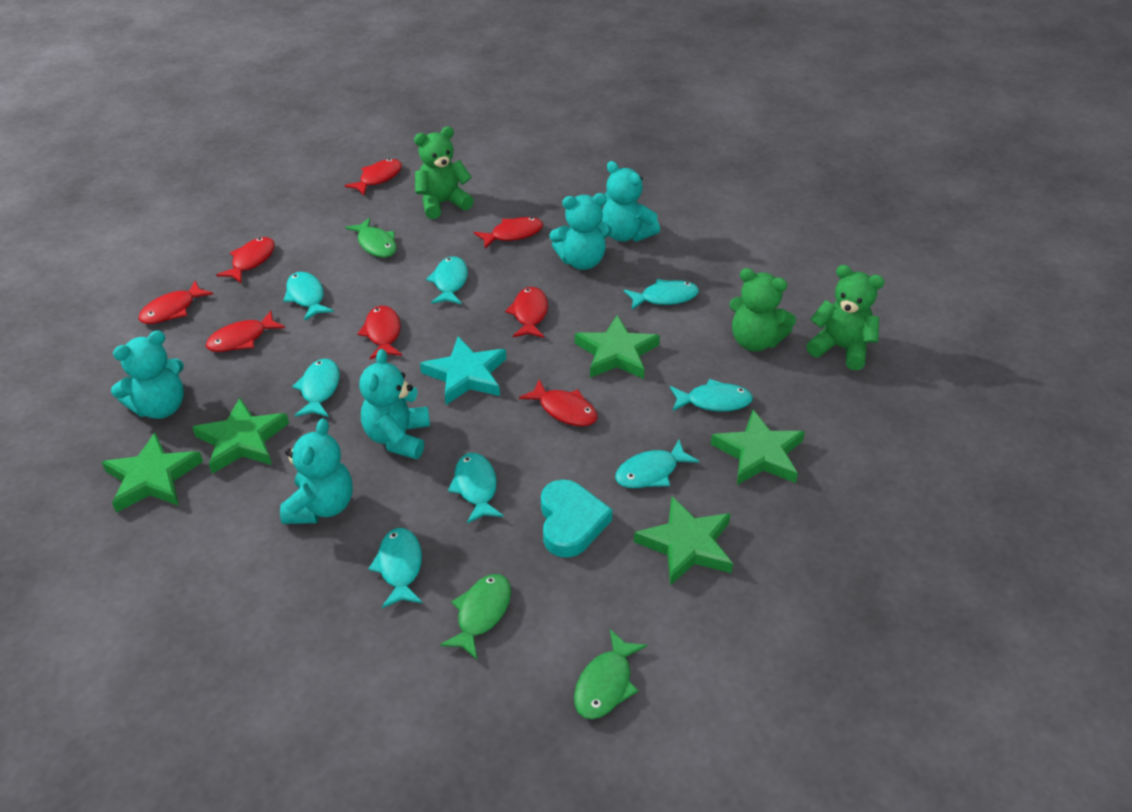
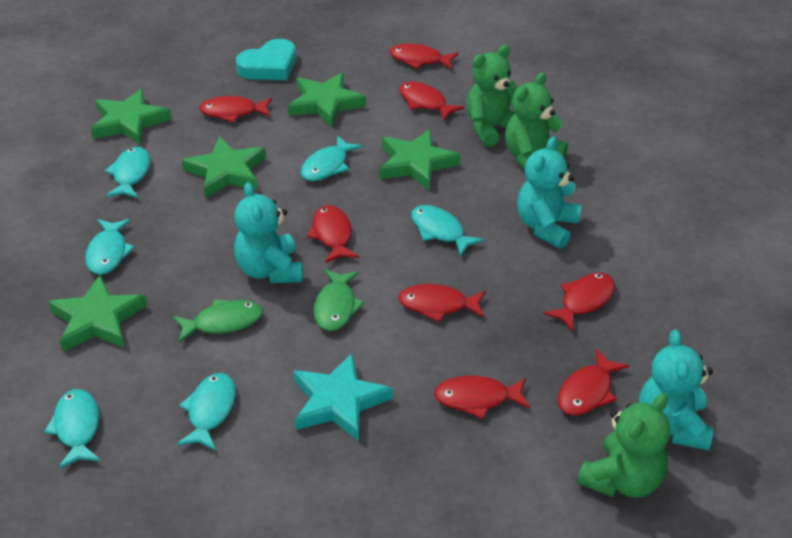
green fish: [345,218,397,258] [440,574,511,659] [574,629,647,719] = 3 -> [173,299,263,343] [314,269,365,331] = 2
turquoise fish: [283,272,334,321] [292,359,340,417] [368,528,422,608] [426,256,468,304] [448,453,504,524] [615,440,699,488] [624,279,699,310] [670,379,753,412] = 8 -> [44,389,101,469] [85,219,135,275] [105,147,150,198] [177,373,236,450] [301,136,363,181] [411,205,484,257] = 6
turquoise teddy bear: [111,330,184,419] [280,418,353,524] [359,349,430,459] [549,193,612,270] [602,161,660,242] = 5 -> [234,182,303,283] [517,137,581,249] [639,330,714,450] = 3

